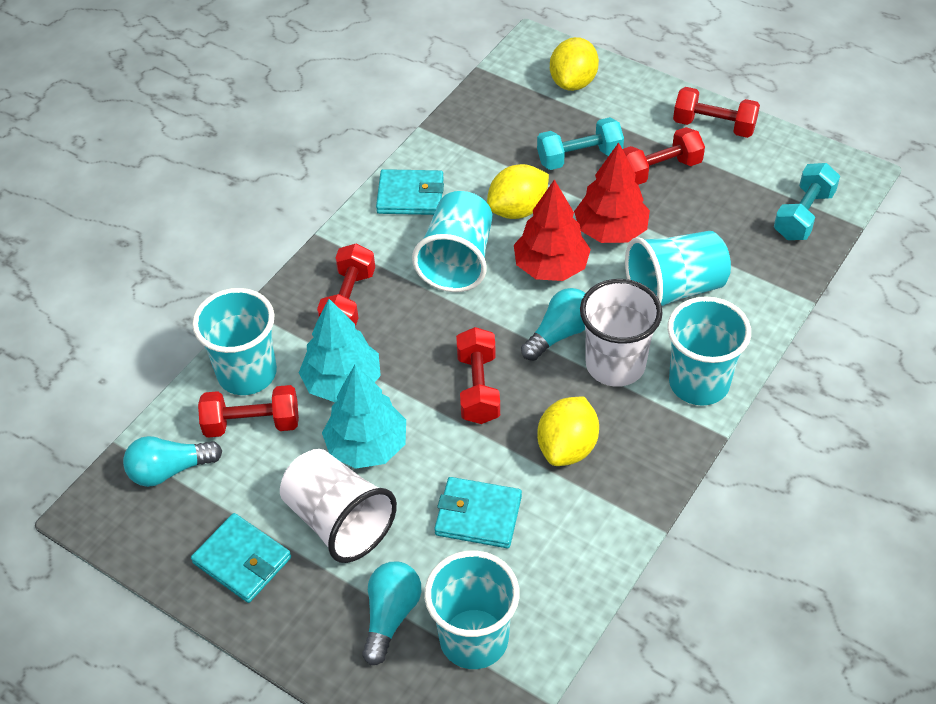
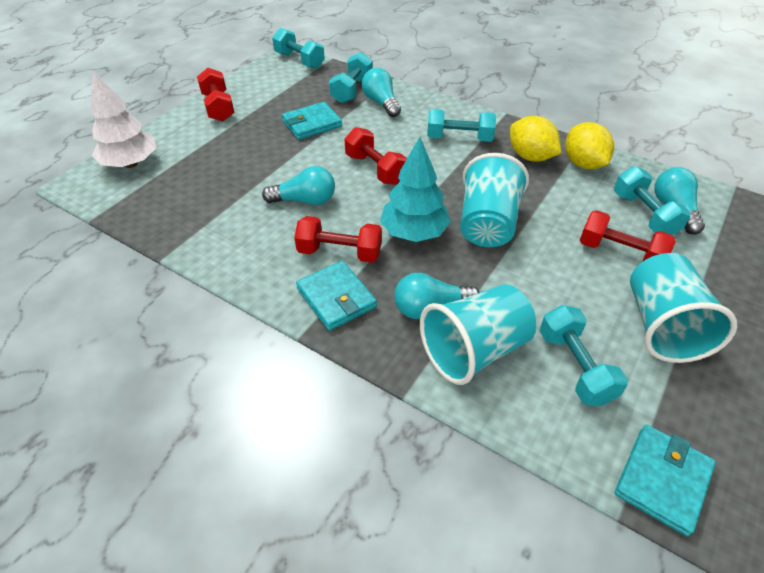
red dumbbell: [198,385,299,438] [317,243,375,327] [456,327,500,424] [623,127,705,185] [673,87,760,138] = 5 -> [197,68,235,121] [294,216,382,263] [345,127,407,185] [580,210,676,261] = 4
red tree: [514,179,591,281] [574,142,650,243] = 2 -> none = 0
turquoise cup: [192,288,277,395] [412,191,492,292] [424,550,520,669] [625,231,731,306] [667,296,751,406] = 5 -> [420,284,536,385] [460,153,529,247] [630,253,737,363] = 3
turquoise dumbbell: [537,117,624,170] [774,163,840,240] = 2 -> [272,28,325,69] [329,52,373,103] [427,109,496,142] [540,305,628,406] [614,166,691,235] = 5
turquoise light bulb: [123,436,222,487] [362,561,421,665] [521,288,586,361] = 3 -> [262,166,335,205] [362,68,401,117] [394,273,480,319] [654,167,705,235] = 4
turquoise tree: [299,299,381,402] [322,365,406,469] = 2 -> [380,137,451,242] = 1
white cup: [280,449,397,563] [580,279,663,387] = 2 -> none = 0
white tree: none = 0 -> [90,71,156,168] = 1
yellow lemon: [487,164,549,219] [537,397,599,466] [550,37,599,91] = 3 -> [510,116,561,162] [565,122,614,170] = 2

